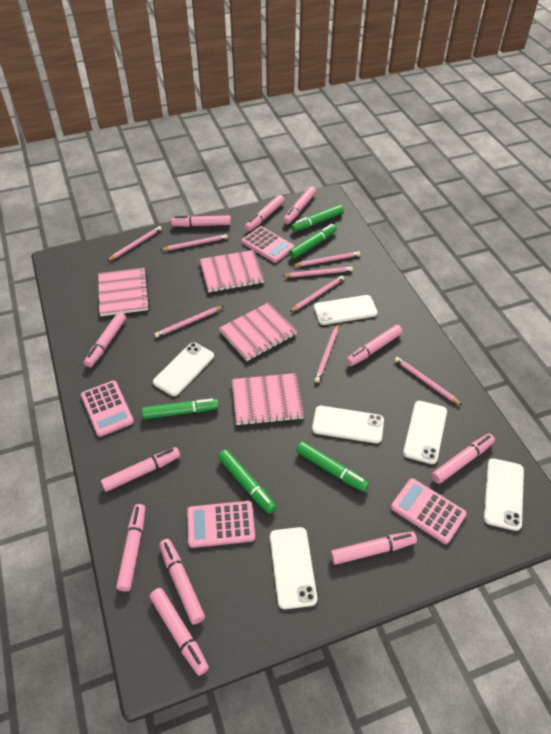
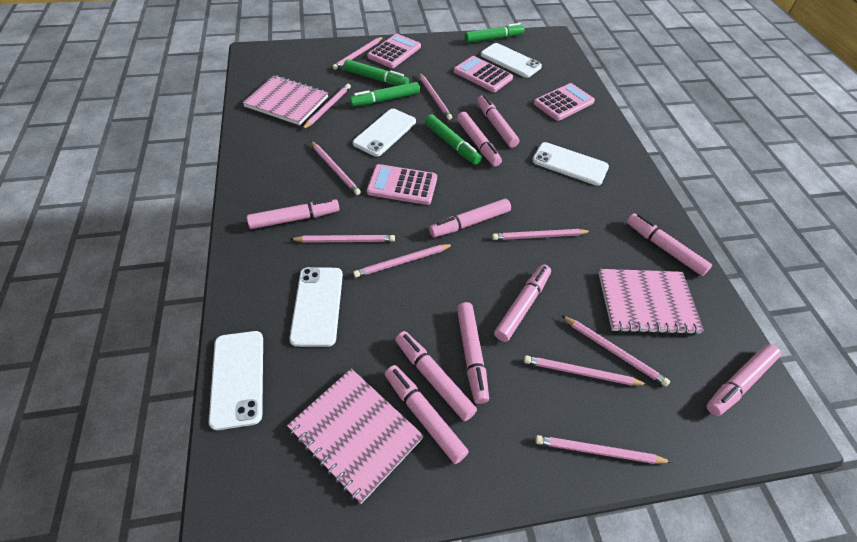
green marker: [142,398,219,419] [218,450,277,514] [289,224,337,259] [291,204,344,232] [296,441,369,492] = 5 -> [344,59,409,86] [349,82,420,107] [425,114,482,165] [465,23,524,43] = 4
pink marker: [84,312,126,367] [101,447,180,492] [116,504,145,591] [149,588,209,676] [159,539,205,625] [171,215,231,227] [245,195,285,231] [283,186,316,224] [330,531,417,565] [346,325,403,366] [431,434,495,484] = 11 -> [247,199,339,229] [385,365,469,464] [395,331,477,421] [429,199,511,237] [457,112,502,166] [457,302,489,404] [477,95,519,148] [494,264,551,342] [627,213,712,276] [707,344,781,416] = 10
pink notebook: [98,267,150,316] [199,250,264,292] [219,302,298,361] [231,373,304,426] = 4 -> [242,75,328,125] [287,368,424,504] [599,269,704,335] = 3
pink pencil: [107,226,162,261] [154,306,223,337] [161,234,228,250] [283,267,353,277] [290,276,344,312] [292,251,360,266] [314,324,339,383] [395,357,462,405] = 8 -> [290,235,395,243] [302,84,351,130] [311,141,361,195] [332,37,383,70] [353,244,454,278] [419,73,452,120] [492,229,591,240] [524,355,648,385] [535,435,671,464] [561,315,670,387] = 10
white phone: [153,342,214,396] [270,527,317,609] [312,406,384,443] [314,295,378,325] [403,401,447,464] [483,458,524,531] = 6 -> [209,331,263,430] [289,267,343,347] [353,109,416,157] [481,43,542,78] [532,142,609,186] = 5

